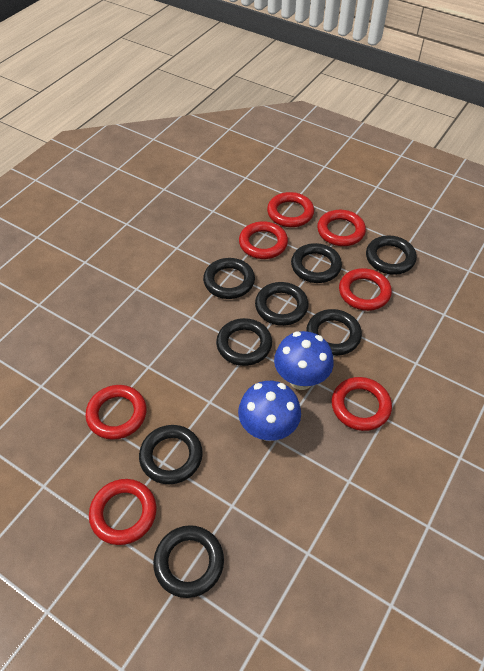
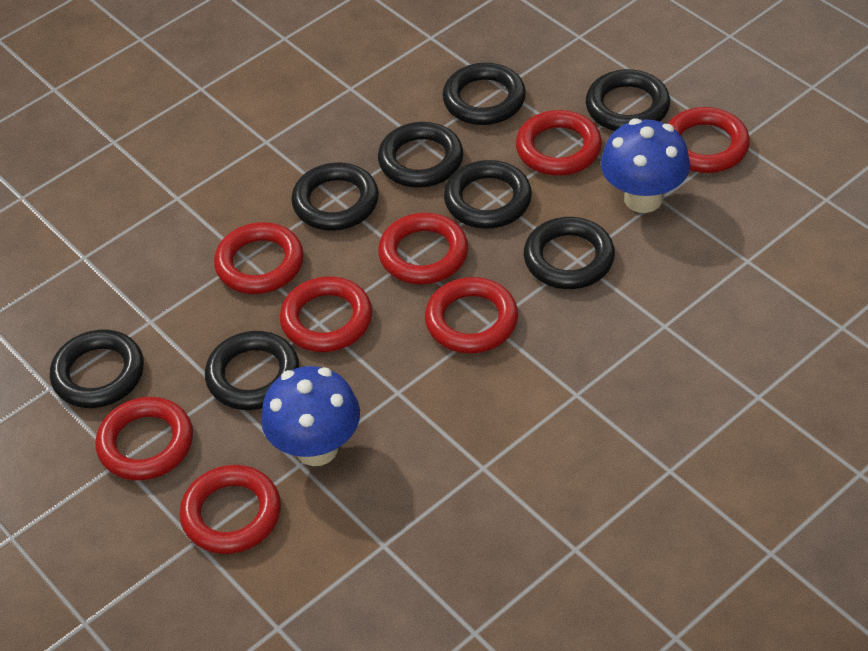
red ring: [86,385,147,440] [89,479,157,545] [239,221,288,259] [267,192,314,227] [317,210,366,246] [331,377,392,431] [339,268,392,311] = 7 -> [95,397,193,480] [180,465,281,554] [214,222,304,294] [280,276,372,352] [378,213,468,284] [425,277,518,354] [516,110,602,176] [668,107,750,173] = 8

